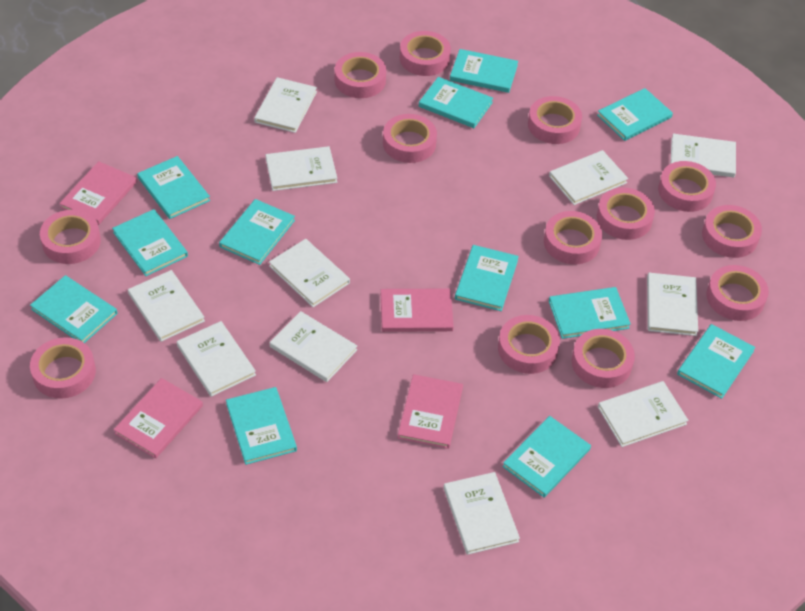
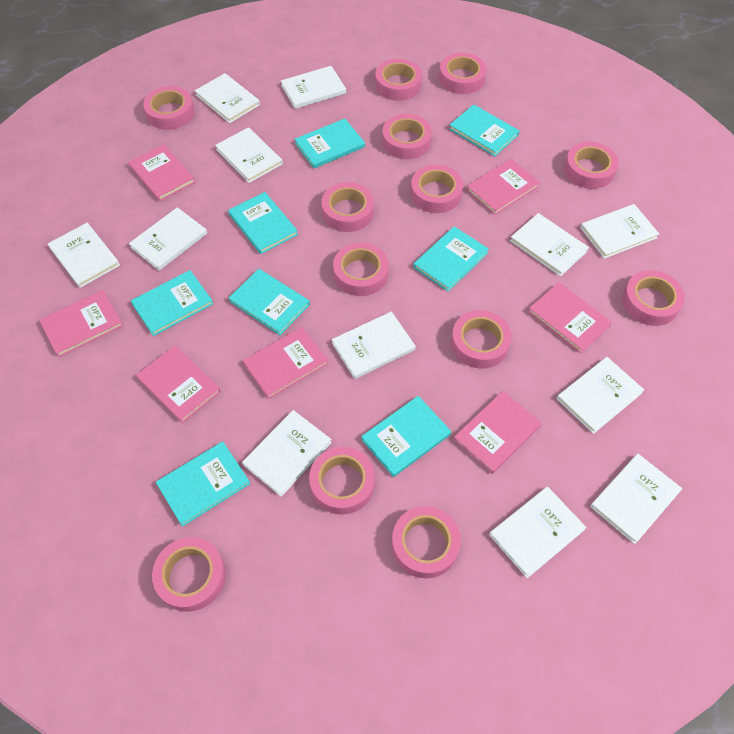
pink book: [59,161,137,225] [113,378,203,459] [381,288,454,332] [398,374,463,449] = 4 -> [39,290,123,357] [128,144,195,201] [136,346,221,423] [243,327,329,399] [453,391,542,474] [466,159,540,215] [528,283,612,354] = 7
turquoise book: [30,275,118,343] [112,209,188,276] [137,156,210,219] [219,199,295,265] [226,387,297,465] [419,77,493,128] [450,49,518,93] [455,245,519,311] [502,416,591,498] [549,287,631,339] [597,88,673,141] [677,324,755,399] = 12 -> [131,270,213,336] [156,441,250,527] [228,192,298,254] [229,269,310,335] [295,119,365,168] [361,396,451,477] [413,226,489,292] [449,104,519,156] = 8
white book: [128,270,205,342] [177,321,256,397] [254,77,317,133] [266,146,337,191] [269,239,350,307] [270,311,357,382] [443,472,520,555] [549,150,628,205] [598,381,689,447] [647,273,698,336] [671,134,736,177] = 11 -> [48,223,120,288] [129,207,207,271] [195,73,260,123] [215,127,283,183] [242,410,332,497] [281,66,346,109] [332,311,416,379] [489,487,586,578] [510,213,589,276] [557,357,644,434] [580,204,659,259] [590,454,682,544] = 12

